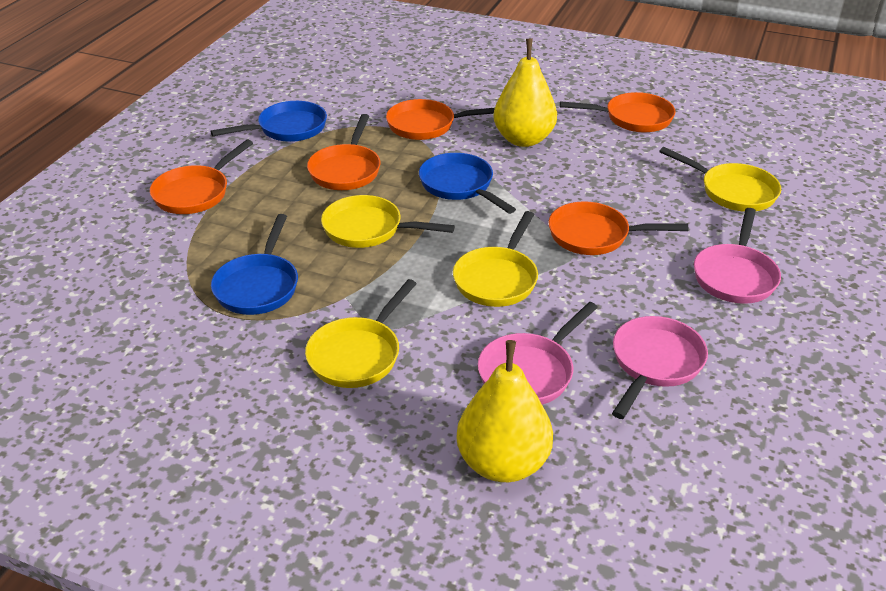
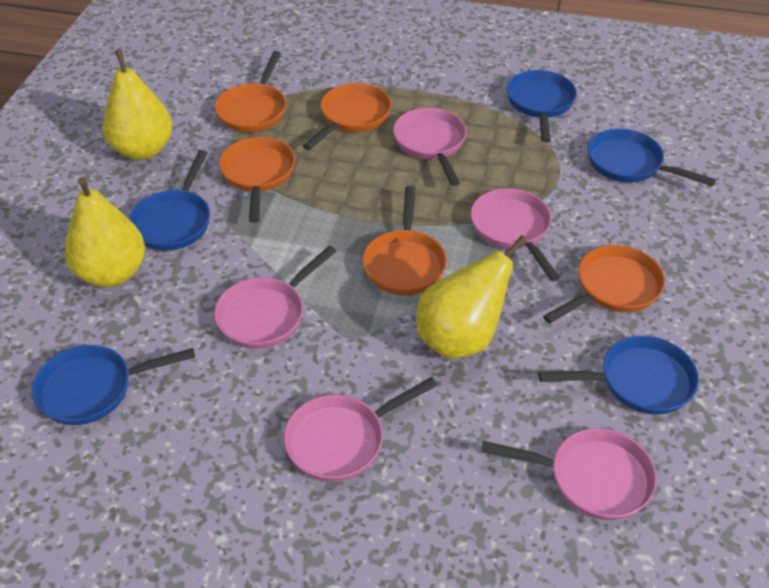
blue pan: [210,101,327,142] [211,214,298,315] [419,153,516,214] = 3 -> [32,345,195,425] [129,150,210,251] [506,70,577,142] [538,336,699,415] [588,129,716,186] = 5
pink pan: [478,302,598,405] [612,316,708,419] [694,208,781,304] = 3 -> [214,246,336,349] [284,377,438,482] [393,108,467,186] [471,188,560,282] [481,428,657,520] = 5
yellow pan: [305,279,417,388] [321,195,455,248] [453,211,538,307] [659,147,781,212] = 4 -> none = 0
yellow pear: [456,340,553,482] [493,39,557,147] = 2 -> [64,177,145,287] [102,49,172,160] [416,235,527,358] = 3

